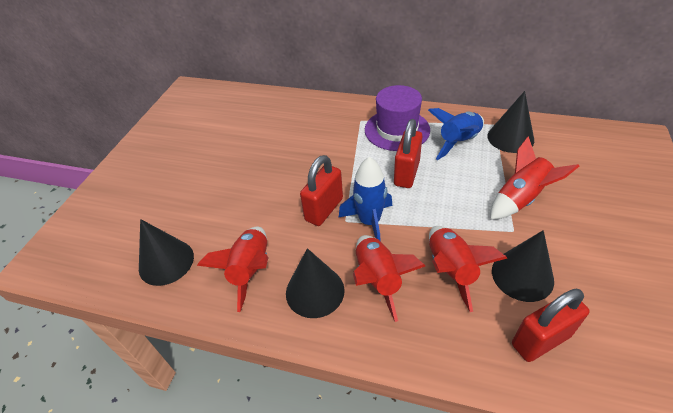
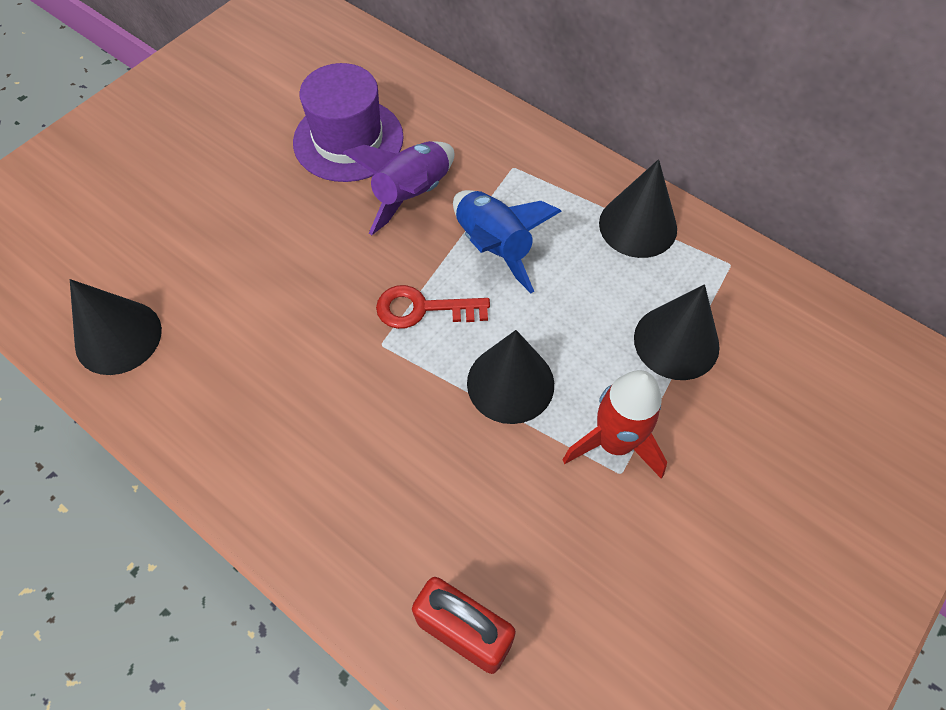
blue rocket: [339,157,392,240] [428,108,484,160] = 2 -> [453,190,562,293] = 1
purple rocket: none = 0 -> [343,141,455,235] = 1
red key: none = 0 -> [376,285,490,329] = 1
red padlock: [300,155,343,226] [394,119,423,188] [512,289,589,362] = 3 -> [412,577,516,674] = 1
red rocket: [197,227,269,312] [353,235,425,322] [429,226,507,312] [490,136,579,220] = 4 -> [563,370,667,479] = 1

